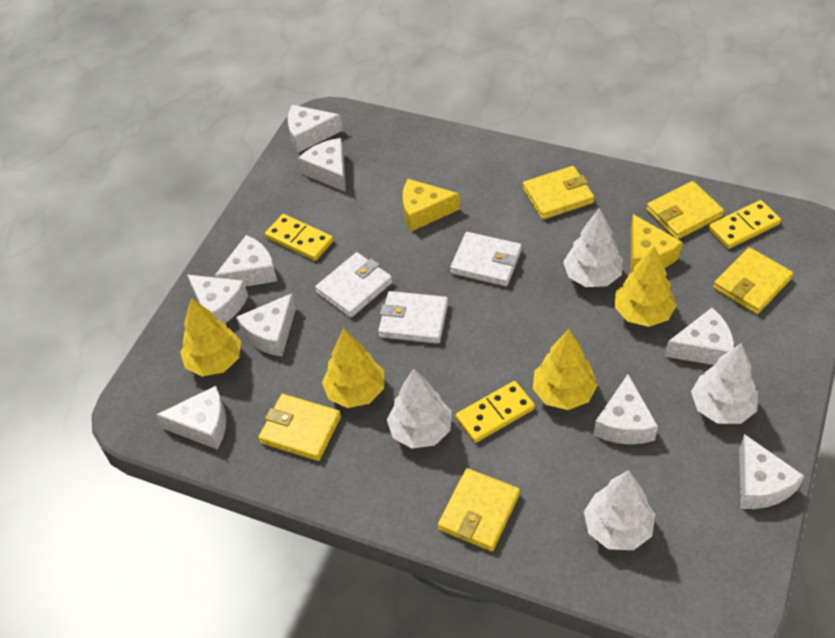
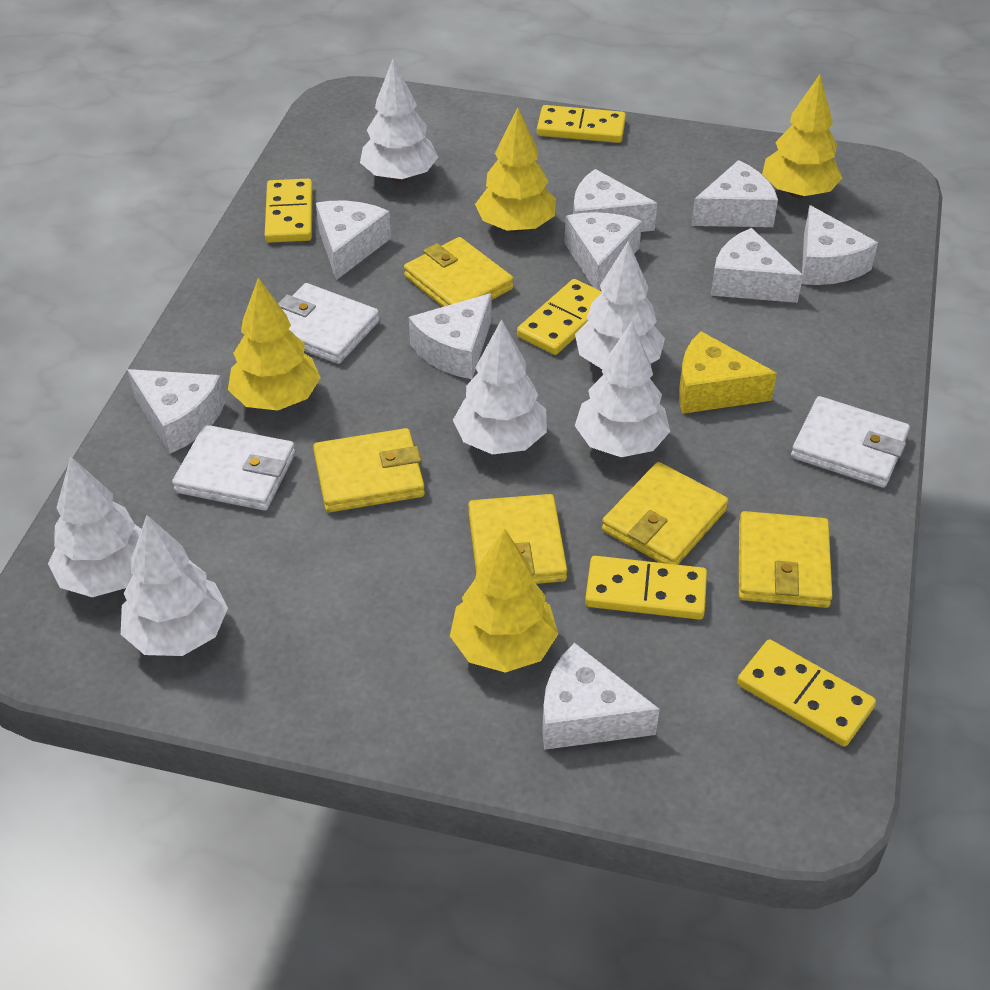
white tree: [387,368,451,448] [563,208,623,287] [584,470,655,550] [691,343,758,424] = 4 -> [48,456,142,597] [121,515,228,656] [360,59,438,182] [453,319,547,454] [575,241,665,369] [575,322,670,457] = 6
yellow cheese: [402,179,460,232] [631,214,683,273] = 2 -> [679,331,777,414] = 1
yellow domino: [265,214,333,261] [455,381,535,443] [709,200,781,249] = 3 -> [265,179,313,243] [517,279,602,355] [537,105,626,143] [585,556,707,620] [737,639,876,747] = 5

